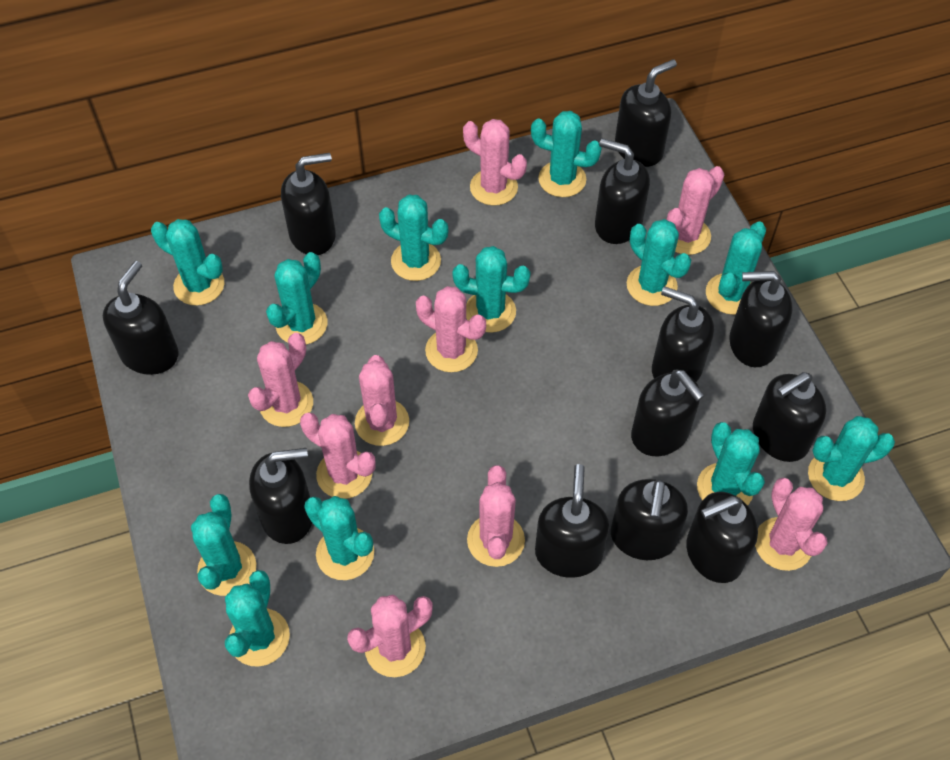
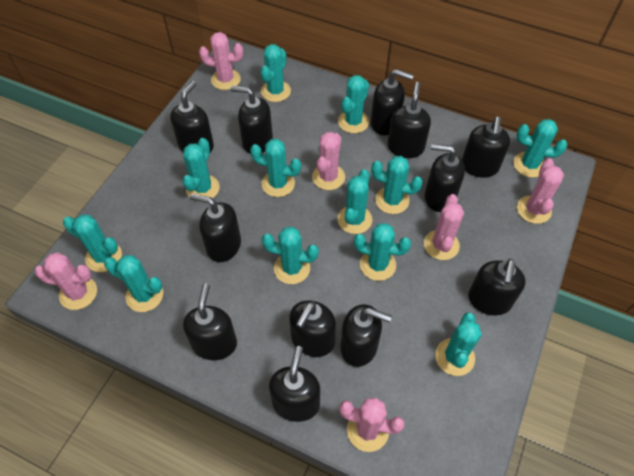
pink cactus: [248,333,313,427] [300,413,376,499] [347,595,433,677] [355,355,409,446] [416,286,486,372] [463,119,527,206] [467,465,525,567] [667,166,724,255] [755,478,828,571] = 9 -> [35,252,97,310] [199,32,243,90] [312,132,345,190] [339,397,405,452] [424,194,464,260] [517,158,564,224] = 6

